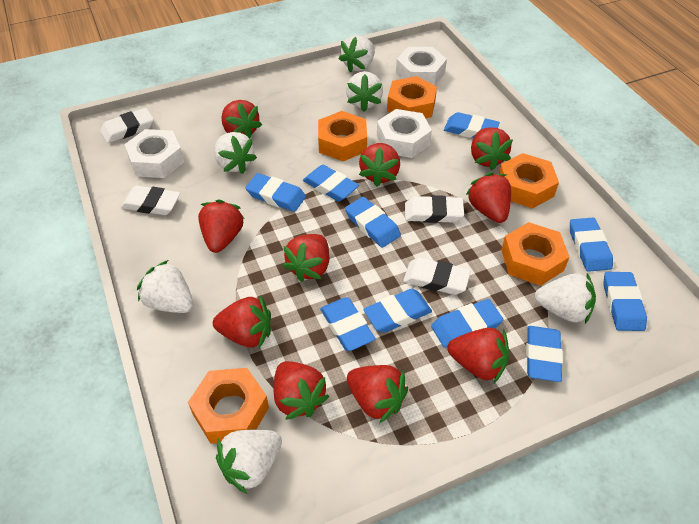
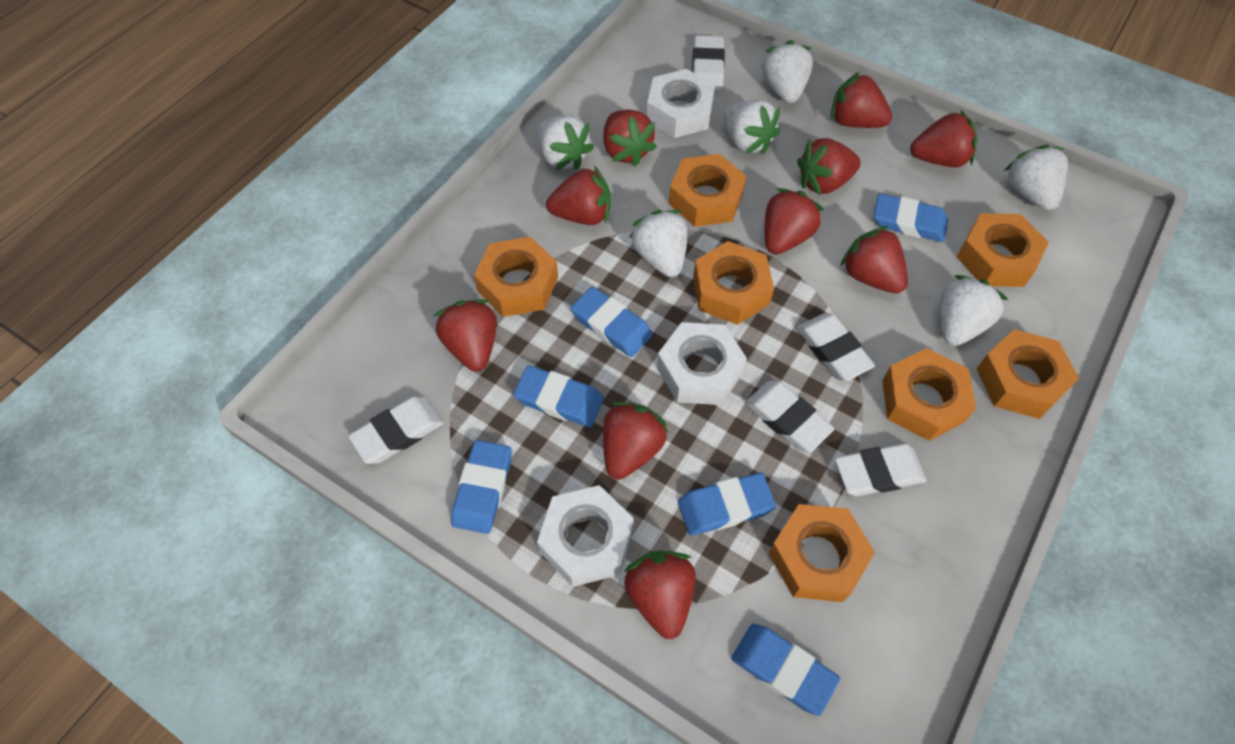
blue eraser: [245,173,306,212] [303,165,359,202] [320,297,375,351] [345,197,401,248] [363,289,432,333] [431,299,504,348] [444,112,500,138] [526,326,563,382] [570,218,613,272] [603,272,647,331] = 10 -> [451,440,512,534] [513,366,604,427] [571,287,653,357] [678,472,776,536] [731,624,840,716] [874,194,948,242] = 6
orange nut: [188,368,269,444] [318,111,367,161] [387,76,437,118] [499,153,559,209] [501,222,569,286] = 5 -> [474,237,558,317] [669,154,746,227] [693,241,774,325] [769,504,875,602] [882,348,976,441] [957,213,1049,287] [977,329,1079,419] = 7
white eraser: [100,108,154,143] [121,185,180,215] [403,258,471,295] [405,195,464,223] = 4 -> [348,396,444,464] [692,35,725,91] [745,381,835,452] [797,313,875,381] [835,444,927,496] = 5

